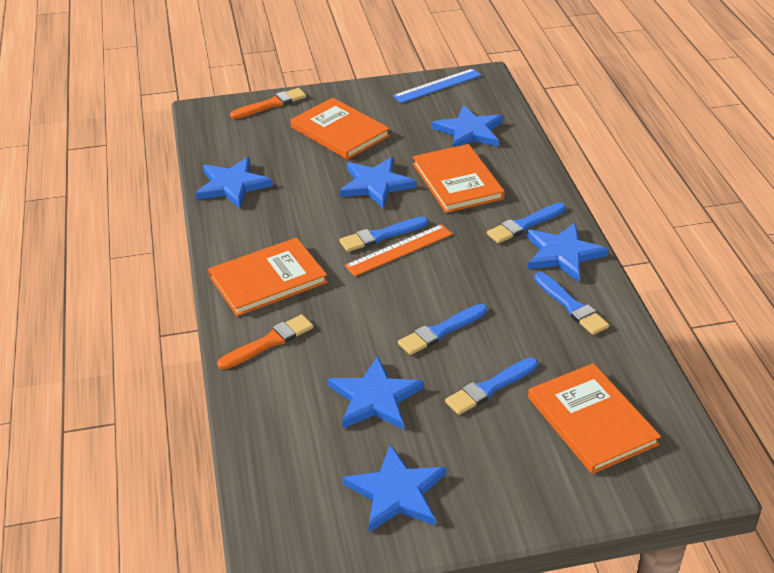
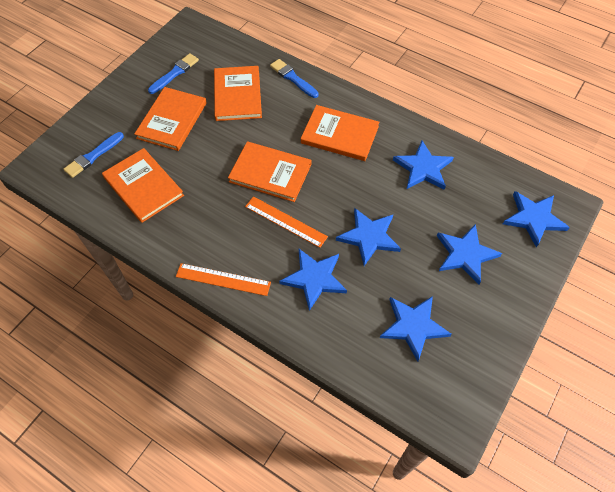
blue brush: [339,217,428,252] [398,304,487,355] [445,357,538,415] [487,202,566,243] [534,272,609,335] = 5 -> [63,132,124,178] [148,53,199,94] [270,59,319,98] = 3
blue ruler: [393,68,482,103] = 1 -> none = 0
orange book: [208,238,328,316] [290,98,390,160] [413,144,505,213] [528,363,661,474] = 4 -> [102,148,184,223] [134,87,207,151] [214,66,262,121] [228,141,311,202] [301,105,379,161] = 5
orange brush: [217,314,313,370] [230,88,306,119] = 2 -> none = 0
orange ruler: [345,224,452,276] = 1 -> [176,263,271,296] [245,196,328,248] = 2

